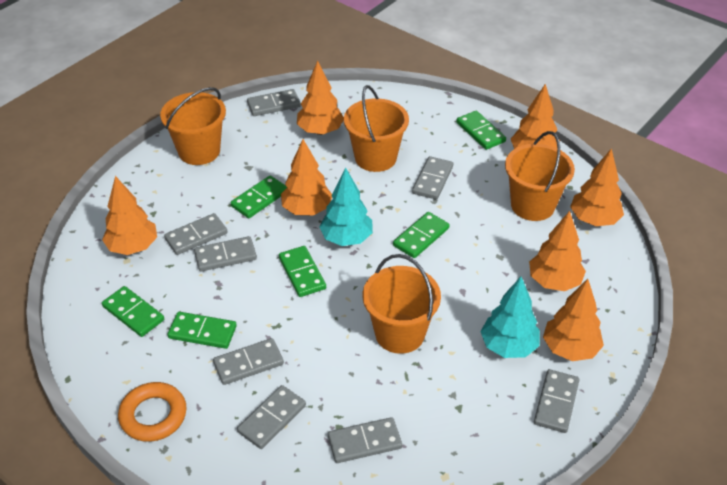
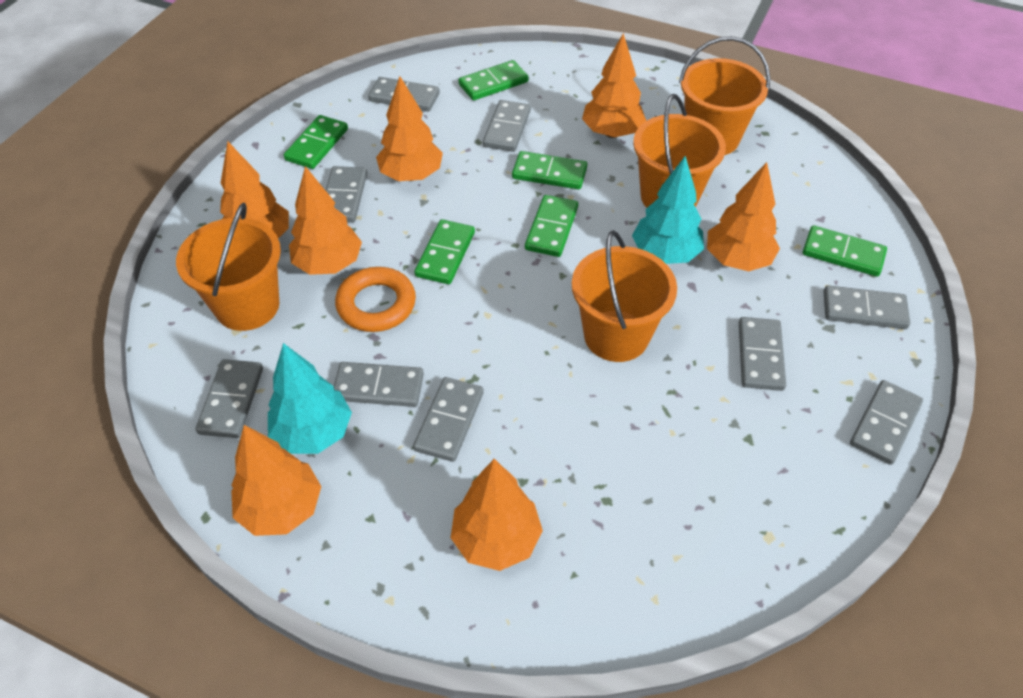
grey domino: [164,213,227,255] [194,236,257,272] [213,338,284,385] [237,385,306,449] [247,89,301,116] [328,417,402,463] [412,156,453,200] [534,369,579,433] = 8 -> [196,359,263,438] [326,166,367,222] [334,362,424,407] [368,77,440,111] [413,377,484,462] [483,100,531,152] [739,317,786,391] [824,285,910,329] [850,380,923,465] = 9

